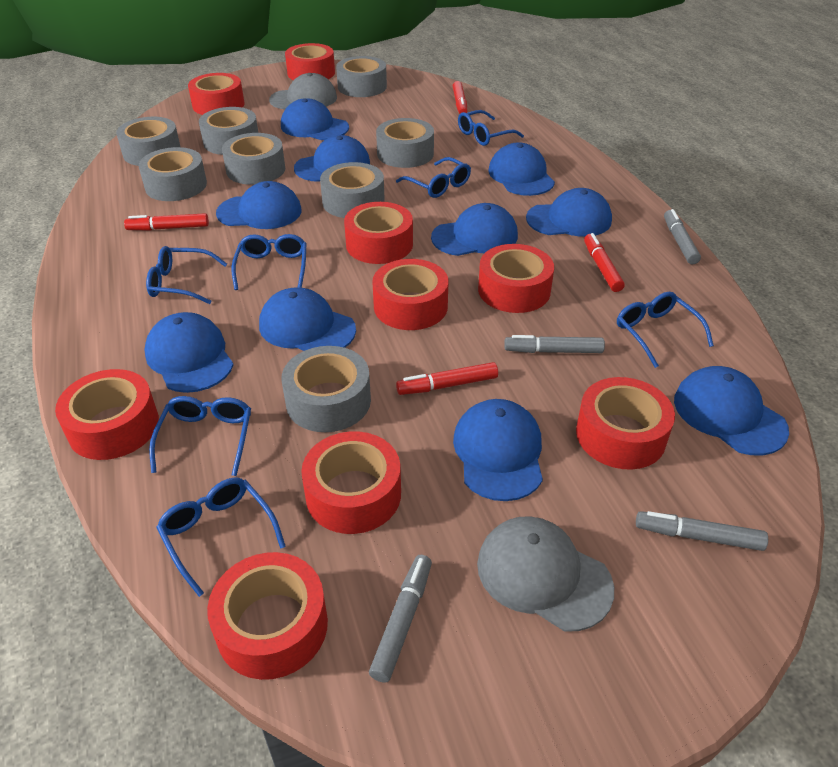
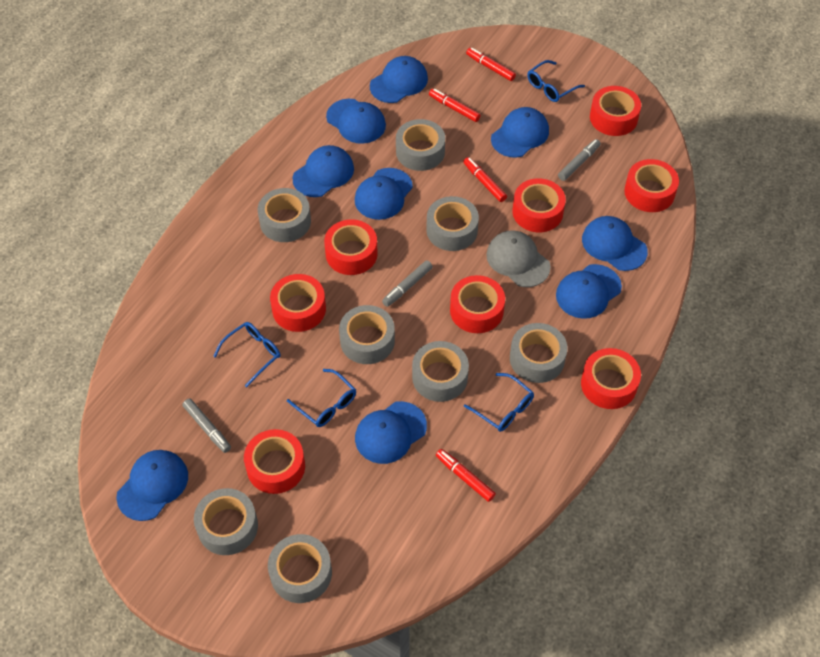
blue cap: [144,312,234,393] [216,181,302,229] [259,287,356,351] [281,98,349,140] [294,135,370,182] [431,203,518,256] [453,399,543,501] [489,142,555,196] [526,188,612,237] [674,366,789,456] = 10 -> [116,450,188,521] [292,145,354,197] [326,99,386,144] [355,168,413,220] [355,401,427,464] [370,56,428,103] [491,107,549,158] [556,264,622,319] [582,216,648,271] = 9
blue glasses: [146,246,227,304] [149,396,251,476] [156,477,286,597] [232,234,306,290] [396,157,471,198] [458,110,524,146] [617,292,714,368] = 7 -> [213,322,281,387] [287,369,356,427] [464,373,534,432] [527,60,585,102] = 4
grey cap: [269,73,337,110] [477,516,614,632] = 2 -> [486,230,551,287] = 1
grey marker: [369,555,432,683] [504,335,605,353] [636,511,768,551] [664,209,701,265] = 4 -> [182,398,231,453] [382,260,433,307] [558,139,601,181] = 3
red tape: [55,369,159,460] [188,73,244,115] [207,552,328,680] [285,43,335,80] [301,431,401,534] [344,202,413,264] [372,259,448,330] [478,244,554,313] [576,377,675,470] = 9 -> [244,429,305,494] [270,274,326,332] [324,219,378,275] [450,275,505,333] [512,178,566,232] [581,348,641,409] [590,86,641,136] [624,159,679,212] = 8

